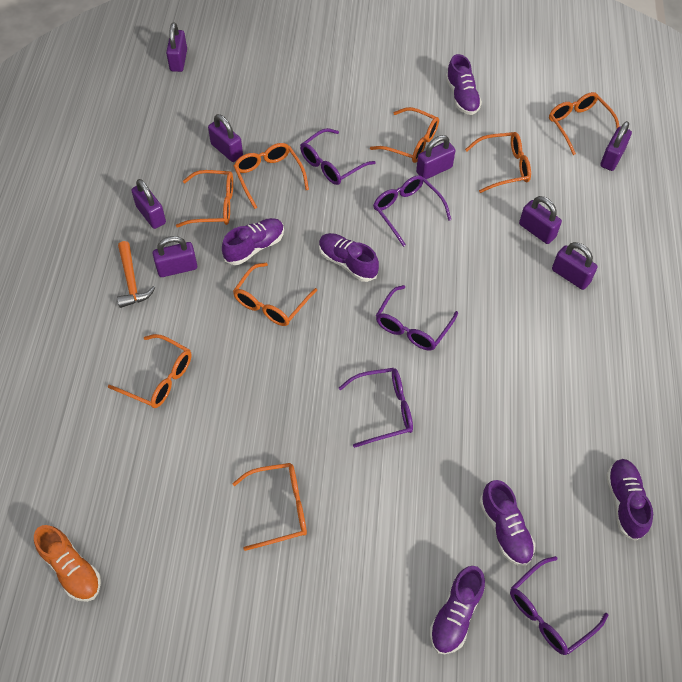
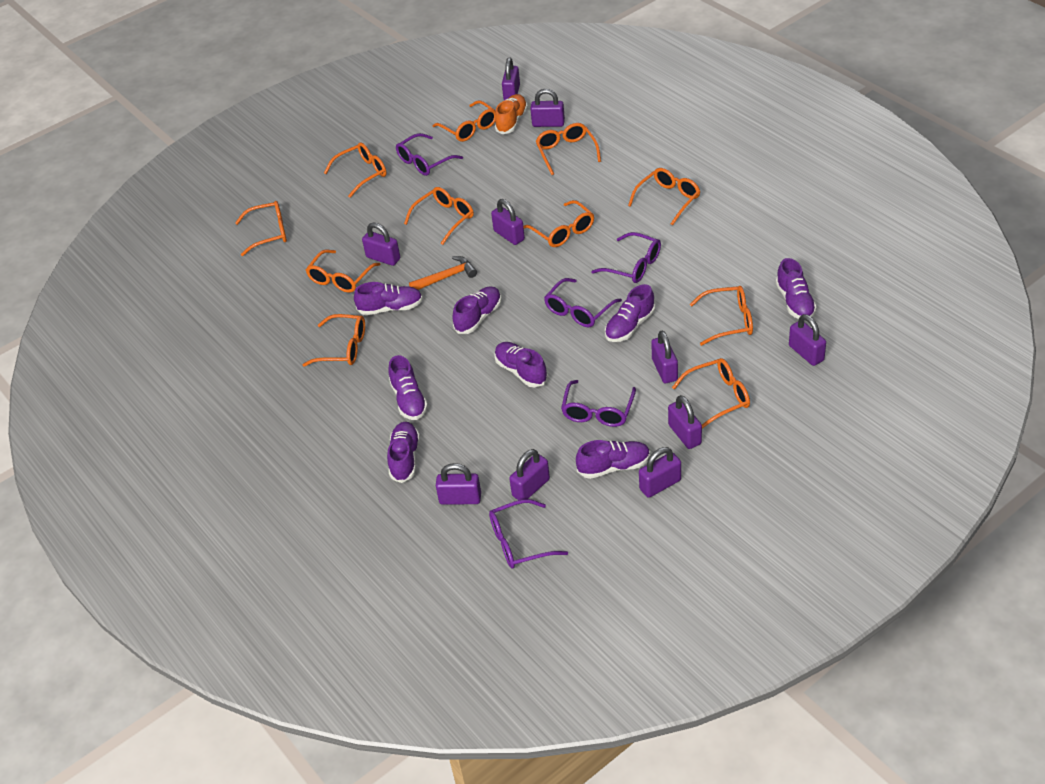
orange glasses: [108,334,192,408] [176,170,233,227] [232,463,307,551] [233,263,317,326] [234,143,309,209] [370,107,439,163] [465,132,531,193] [549,92,620,155] = 8 -> [235,201,287,256] [303,314,365,367] [306,250,381,293] [324,142,387,198] [404,187,474,245] [432,100,496,142] [523,200,594,247] [536,123,601,175] [628,168,700,226] [672,358,750,428] [690,286,753,346] = 11
purple padlock: [131,179,166,229] [153,236,197,277] [166,22,187,72] [208,114,243,162] [416,135,455,179] [519,196,562,244] [552,242,597,290] [600,121,632,171] = 8 -> [362,223,400,266] [436,463,481,505] [491,199,525,245] [502,58,520,100] [509,449,550,500] [530,89,565,127] [639,447,681,498] [651,331,678,383] [668,395,702,449] [789,314,826,366] = 10
purple shoe: [222,218,284,265] [319,233,379,282] [430,566,485,654] [446,54,482,115] [480,480,535,566] [606,459,653,541] = 6 -> [354,282,423,315] [387,422,420,483] [388,355,428,420] [453,286,502,334] [494,342,548,387] [576,440,650,479] [605,284,655,342] [776,258,817,319] = 8

